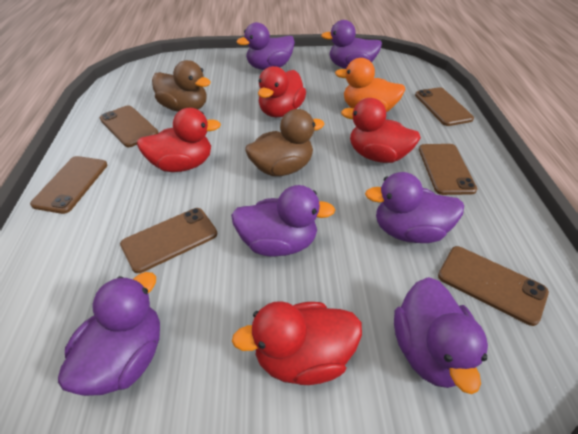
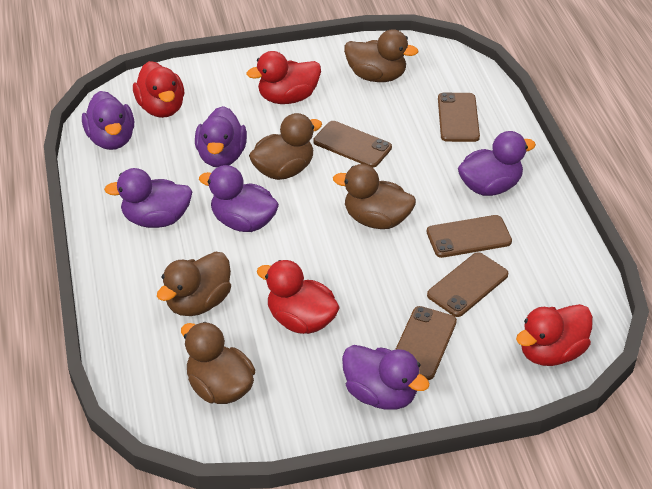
brown duck: [152,60,211,112] [245,109,325,176] = 2 -> [157,252,231,316] [181,322,255,404] [249,113,322,180] [333,164,416,229] [344,29,418,82] = 5
brown phone: [30,156,107,214] [100,105,158,147] [120,208,217,273] [415,87,474,126] [419,144,477,195] [438,246,549,326] = 6 -> [313,121,392,168] [395,306,457,380] [427,215,512,258] [427,252,509,317] [438,92,480,142] = 5
orange duck: [335,58,406,112] = 1 -> none = 0

